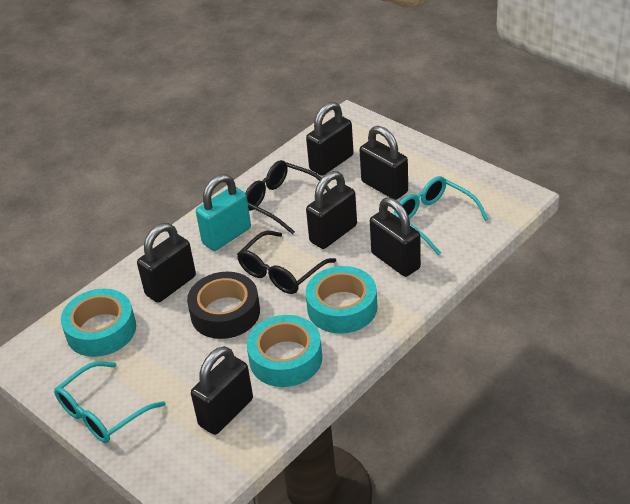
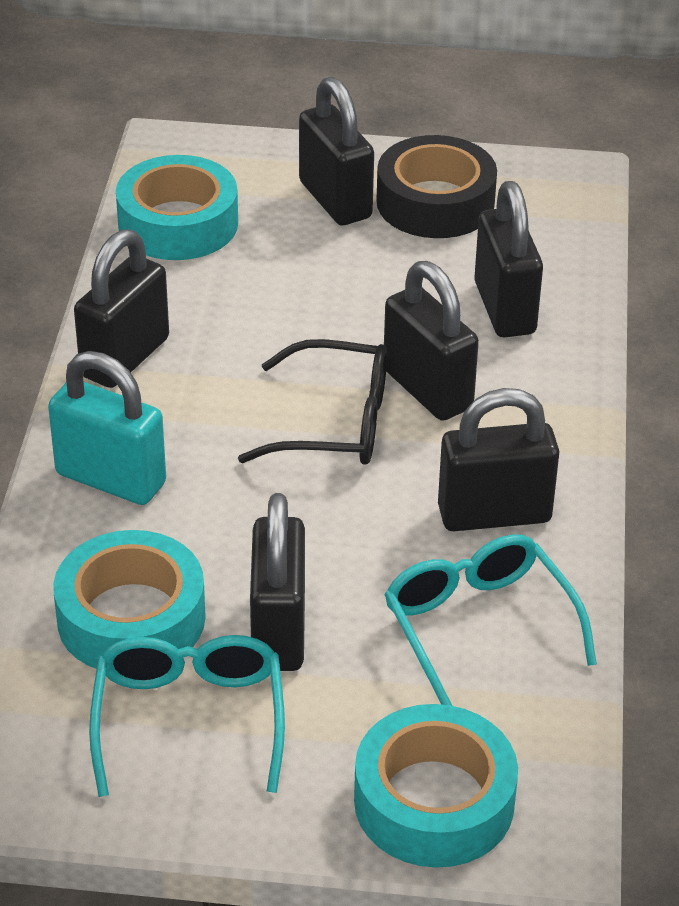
black glasses: [237,231,336,294] [245,160,330,234] = 2 -> [238,339,387,465] = 1

